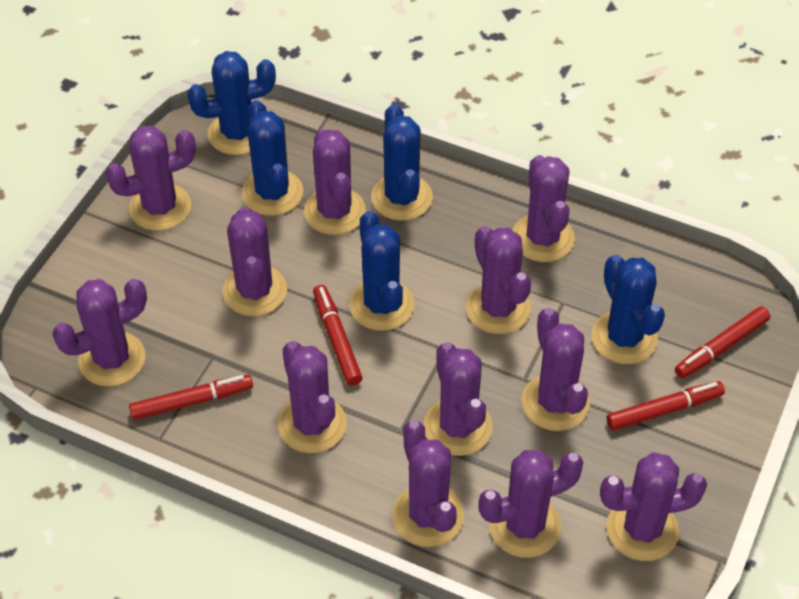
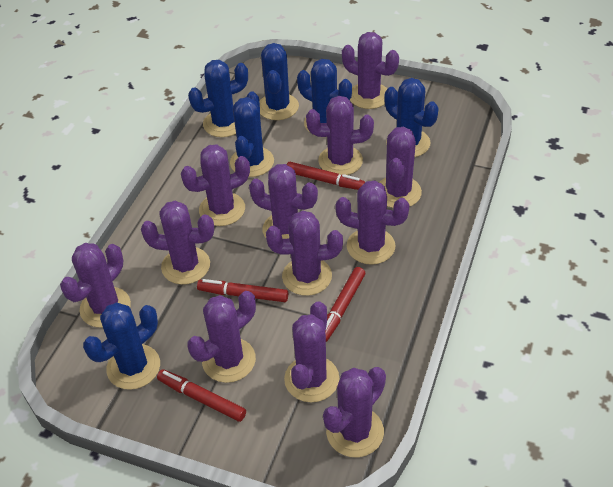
blue cactus: [187,51,276,155] [242,100,303,216] [349,211,414,331] [371,104,433,221] [591,255,665,364] = 5 -> [83,302,160,390] [188,60,248,137] [230,91,274,177] [259,43,299,120] [297,59,352,133] [384,78,439,157] = 6

